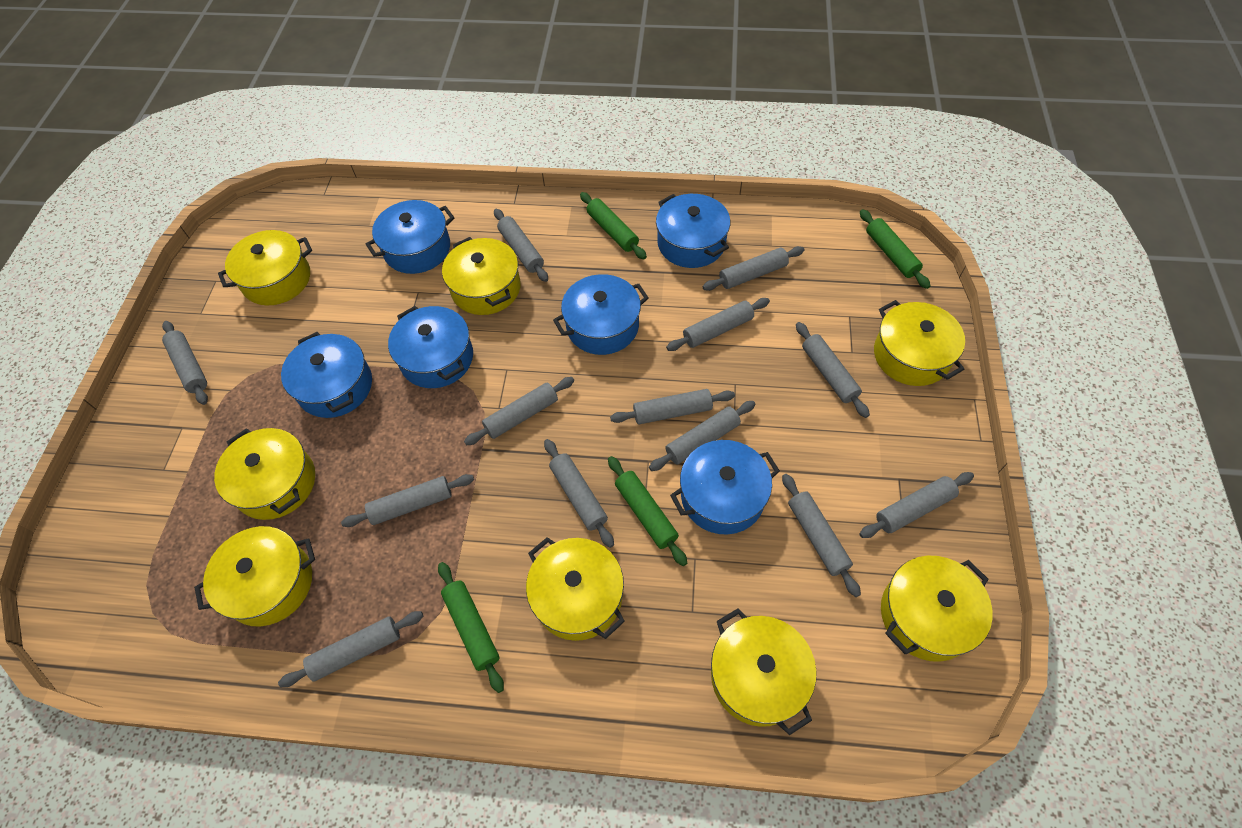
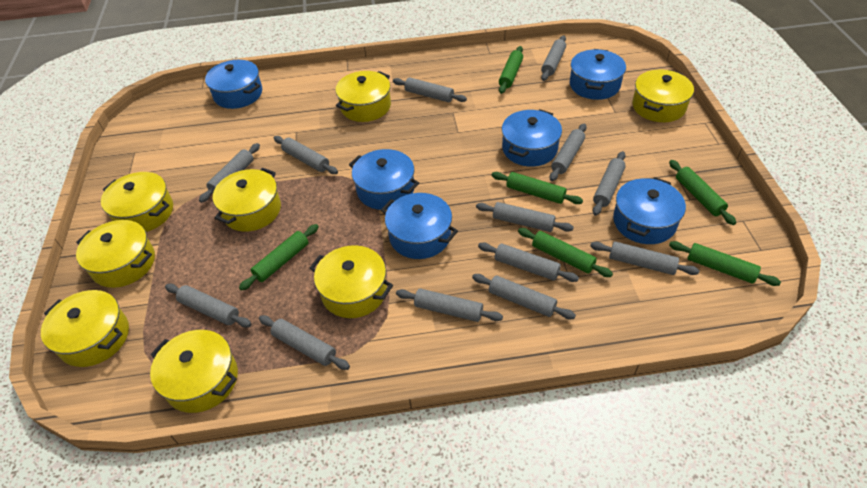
green rolling pin: [438,562,504,693] [580,192,647,259] [608,456,687,566] [860,209,930,289] = 4 -> [239,224,319,291] [491,172,583,204] [499,46,523,94] [518,228,613,277] [669,160,736,225] [669,241,781,286] = 6

